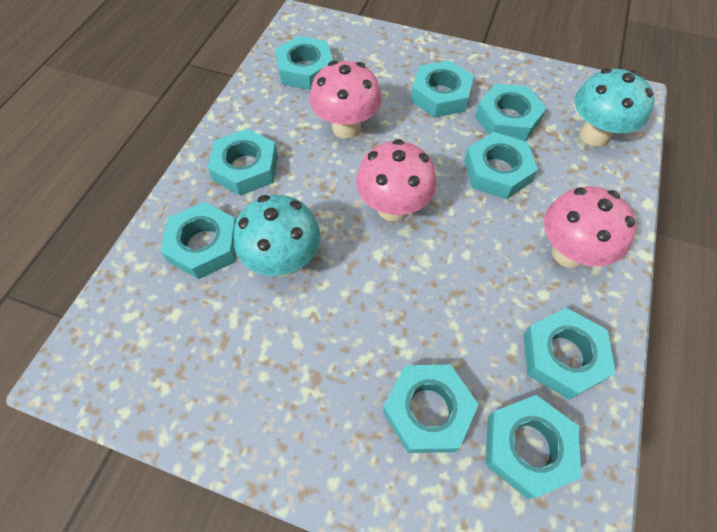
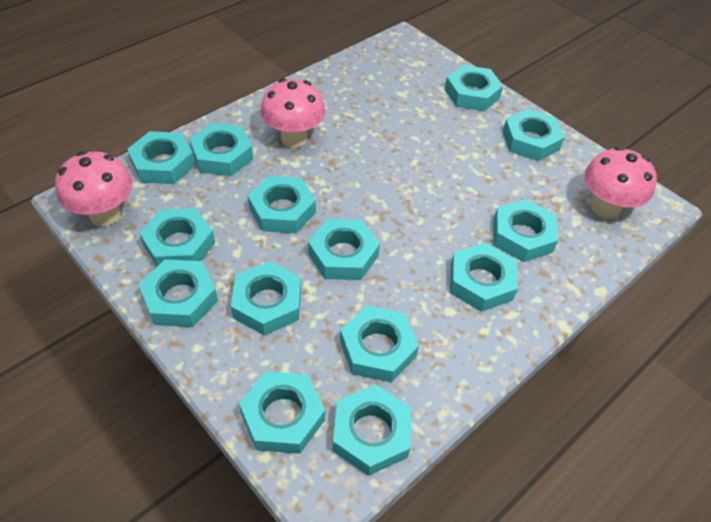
turquoise mushroom: [234,195,320,276] [575,68,654,147] = 2 -> none = 0
turquoise nut: [160,202,236,279] [207,128,278,196] [275,36,333,90] [383,365,479,453] [411,60,474,118] [464,132,538,199] [475,84,547,141] [486,395,581,499] [523,308,616,400] = 9 -> [127,131,195,184] [138,259,218,327] [139,208,215,266] [189,123,253,176] [231,261,301,335] [239,371,325,454] [248,176,316,233] [308,219,380,280] [332,384,411,476] [340,306,419,382] [445,65,503,111] [450,242,518,312] [493,199,558,262] [503,109,565,161] = 14

